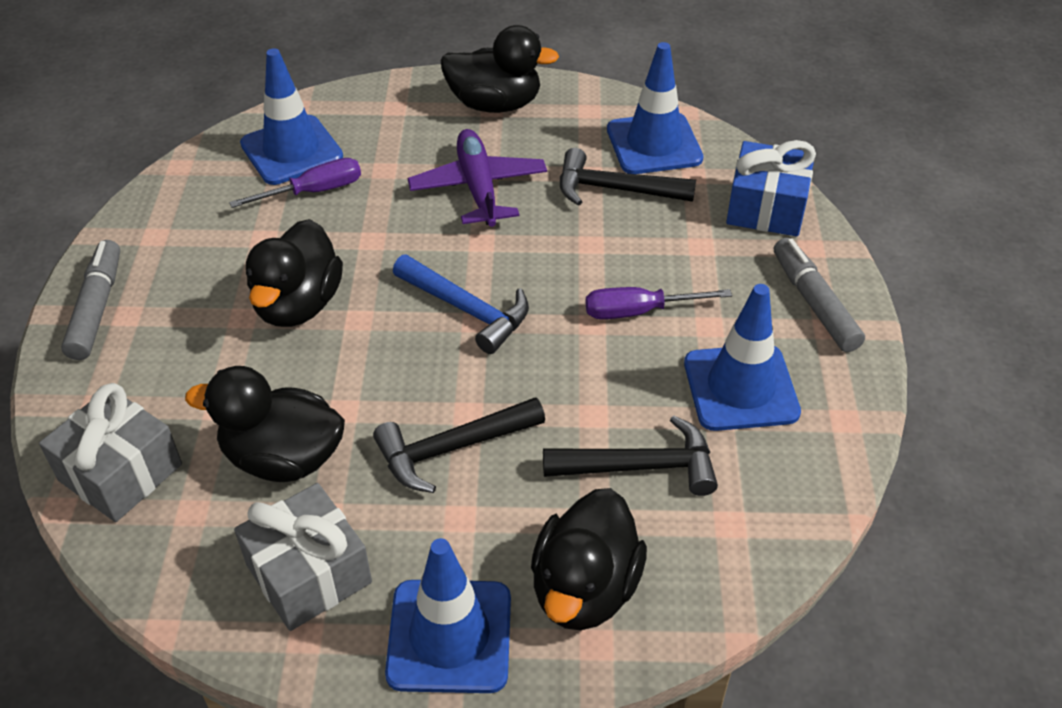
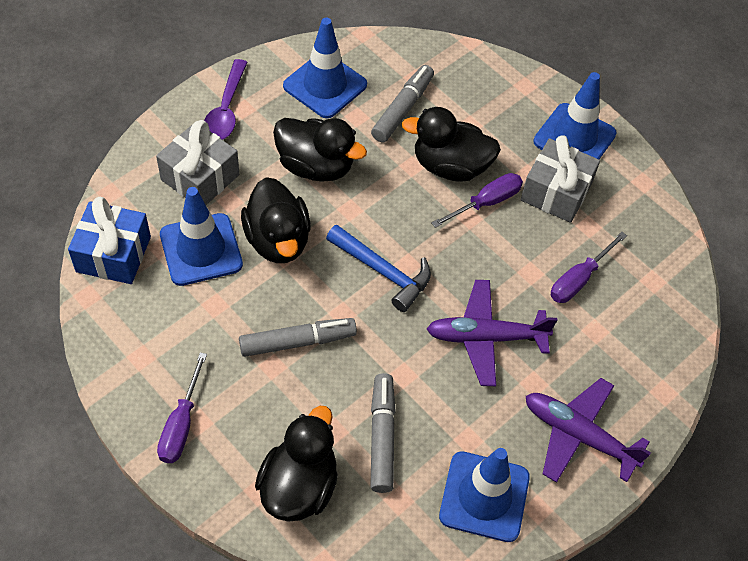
black hammer: [373,397,545,493] [543,415,718,496] [560,148,696,206] = 3 -> none = 0
grey marker: [61,240,120,360] [774,238,865,352] = 2 -> [239,318,357,357] [370,373,396,493] [371,65,434,142] = 3
purple plane: [408,129,547,227] = 1 -> [427,280,558,386] [526,378,651,483] = 2
purple screwdriver: [229,158,361,208] [585,287,732,319] = 2 -> [157,352,207,463] [431,173,523,228] [550,232,627,303] = 3
purple spoon: none = 0 -> [204,59,248,140] = 1

